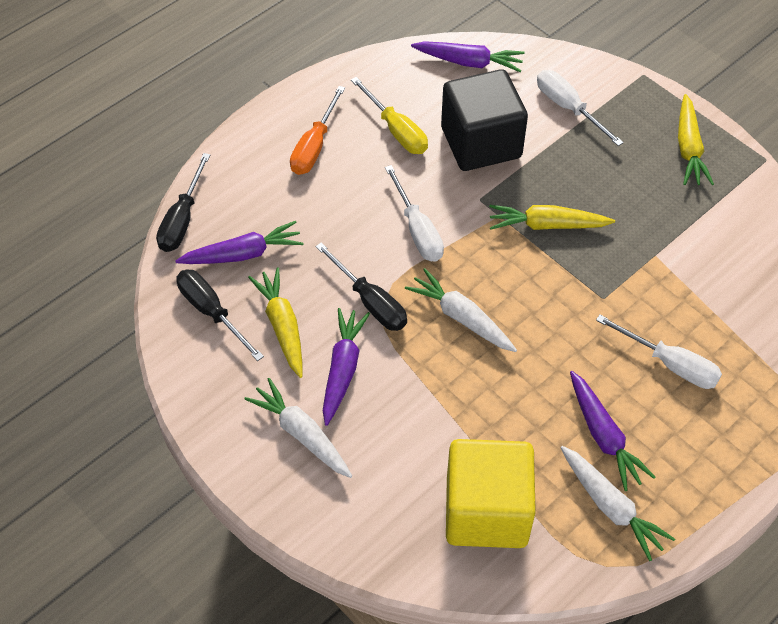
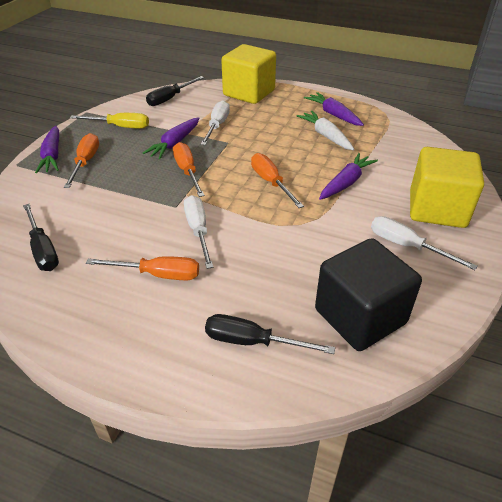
orange screwdriver: [290,86,345,175] = 1 -> [64,133,99,188] [86,256,199,280] [173,142,205,197] [251,153,304,208] = 4
white carrot: [244,378,352,478] [405,268,517,352] [560,446,675,561] = 3 -> [296,111,354,150] = 1
yellow carrot: [248,268,303,378] [489,205,615,230] [678,94,714,185] = 3 -> none = 0
yellow cube: [446,439,536,548] = 1 -> [221,44,276,104] [410,147,484,228] = 2

